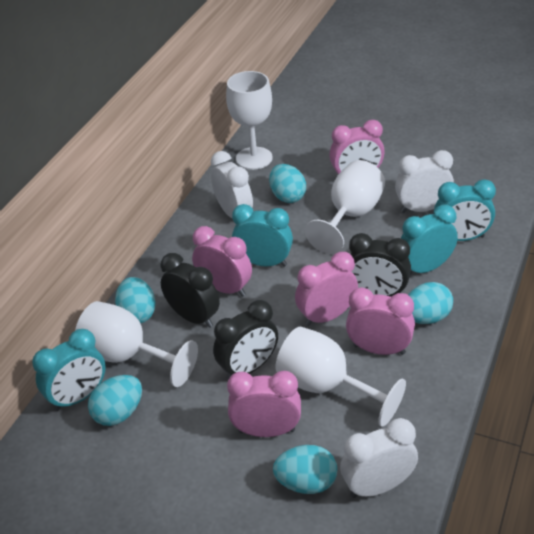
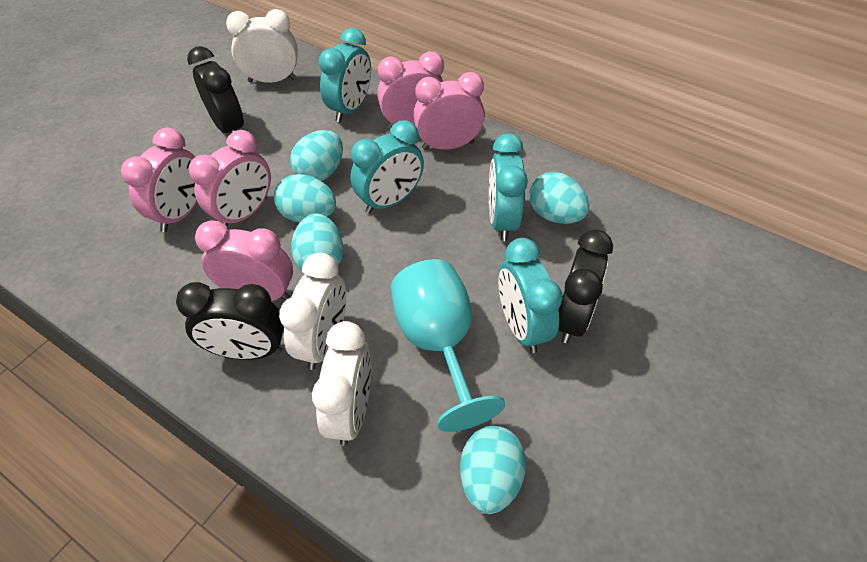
turquoise goblet: none = 0 -> [391,259,506,432] = 1
white goblet: [75,301,198,387] [226,71,273,170] [276,326,406,427] [305,160,385,254] = 4 -> none = 0

